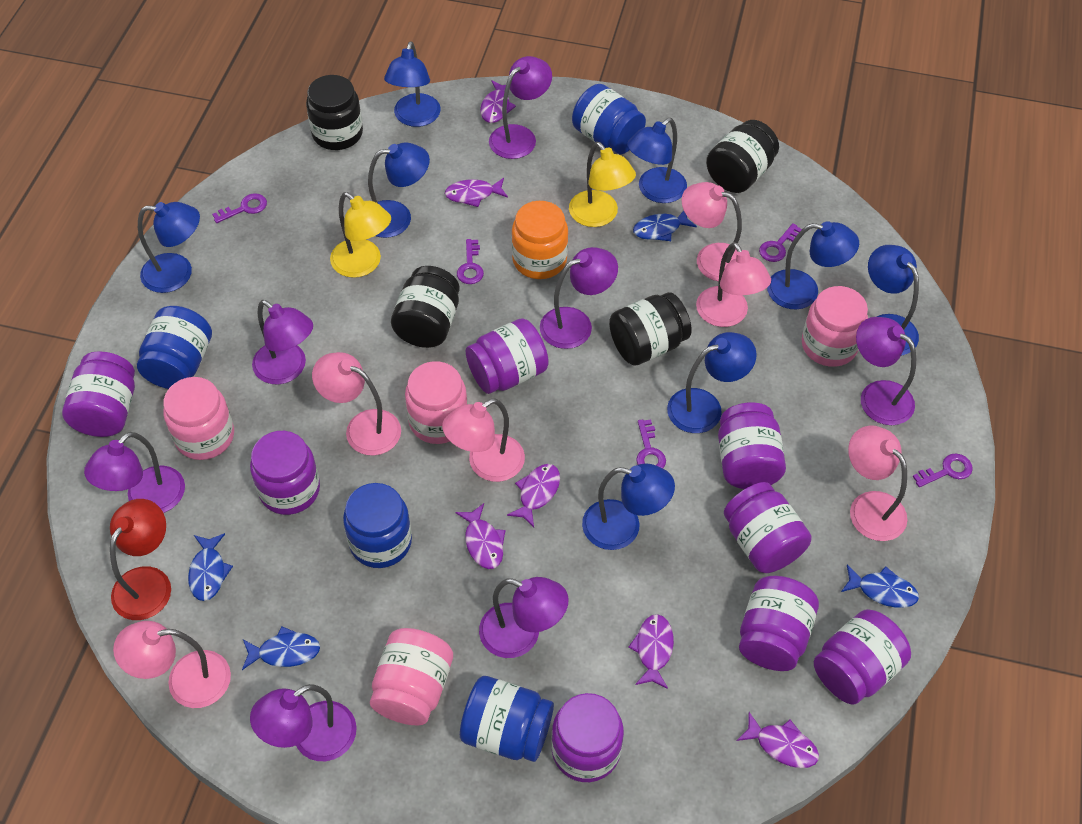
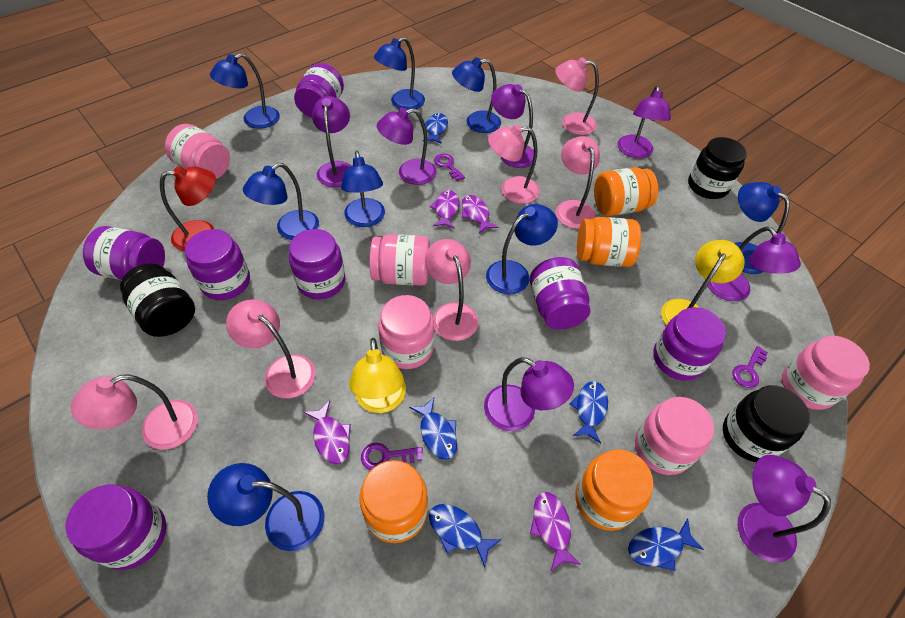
black jar: [306,75,363,150] [391,266,460,348] [609,292,692,365] [706,120,779,193] = 4 -> [120,264,195,337] [688,137,747,199] [723,385,810,462] = 3
blue fish: [188,533,233,601] [242,626,320,670] [633,211,697,241] [841,565,919,608] = 4 -> [409,397,457,460] [423,113,448,144] [429,504,502,567] [570,381,608,444] [628,519,704,571] = 5
blue jar: [137,306,212,389] [343,483,412,568] [460,676,554,762] [572,84,646,154] = 4 -> none = 0
orange jar: [512,201,568,279] = 1 -> [359,460,428,543] [575,449,653,531] [577,217,641,267] [594,167,658,216] = 4
pink jar: [163,377,234,460] [370,628,453,725] [405,361,468,444] [801,286,868,367] = 4 -> [165,124,230,179] [370,234,430,286] [378,295,434,369] [635,397,714,475] [782,336,870,410] = 5
purple fish: [445,178,508,207] [455,503,505,569] [480,80,516,123] [507,464,560,527] [628,614,674,689] [737,712,819,768] = 6 -> [304,401,351,464] [430,190,460,229] [462,195,499,233] [530,492,581,571] = 4
purple jar: [62,351,135,437] [250,431,320,515] [466,318,549,394] [551,693,624,782] [718,402,786,489] [724,482,812,573] [739,576,819,671] [814,609,911,704] = 8 -> [65,485,166,570] [83,226,165,280] [185,229,250,300] [289,229,345,299] [294,63,344,118] [530,257,590,329] [653,307,726,381] = 7
purple key: [212,193,267,223] [457,239,484,284] [636,419,666,468] [759,223,802,262] [913,454,973,487] = 5 -> [361,443,423,470] [434,154,465,181] [733,346,768,388] = 3

